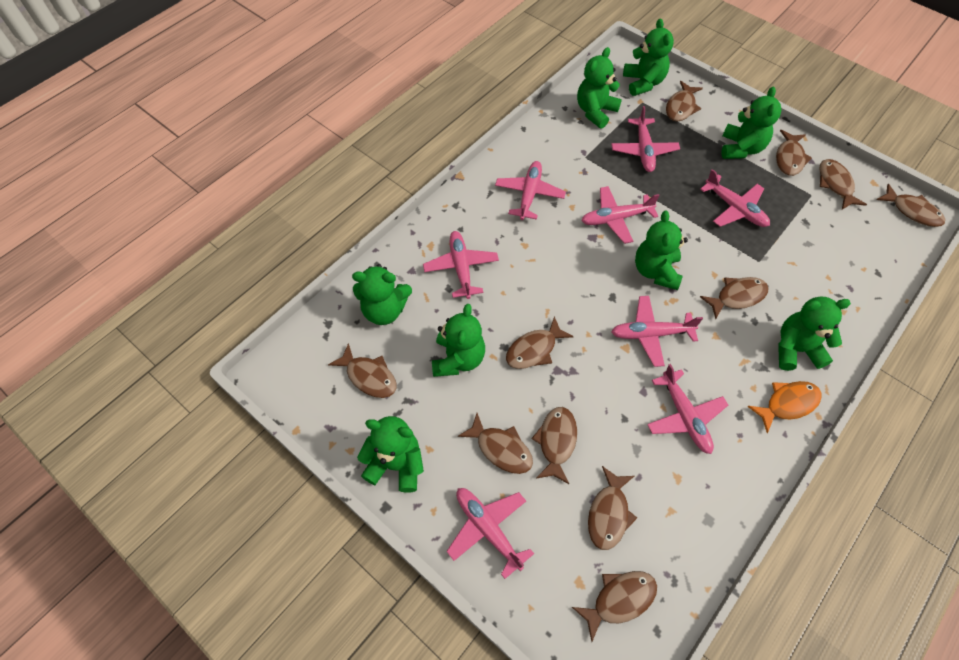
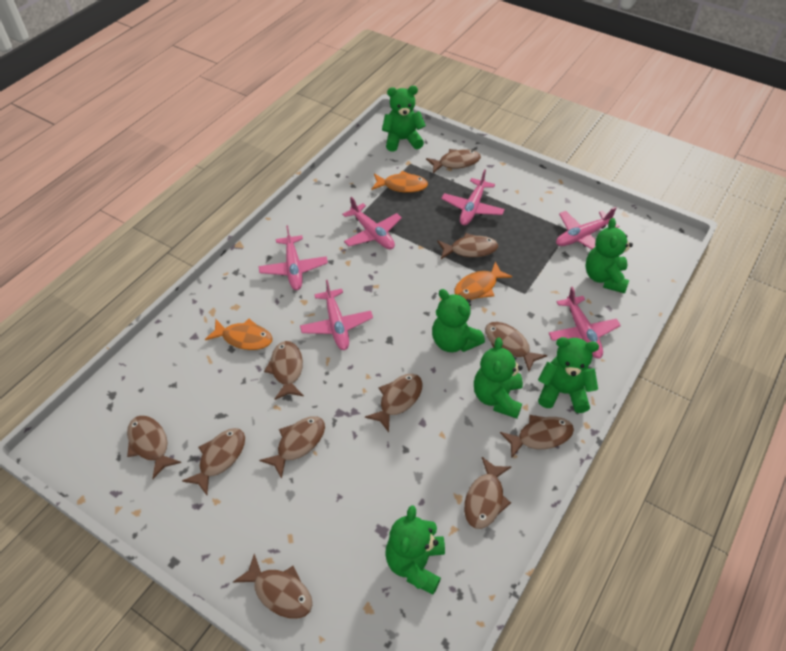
green teddy bear: [352,264,412,325] [357,416,424,493] [432,304,485,377] [577,47,622,129] [623,18,674,96] [635,211,688,290] [722,87,782,159] [778,297,851,371] = 8 -> [382,86,426,152] [385,505,445,595] [432,289,485,352] [474,338,523,418] [538,337,599,413] [585,218,633,293] = 6
orange fish: [747,381,821,433] = 1 -> [205,319,273,350] [372,171,428,193] [454,261,512,300] = 3
pink plane: [423,231,499,299] [447,488,534,579] [495,161,566,220] [581,186,660,244] [611,106,680,172] [611,296,703,367] [647,364,728,454] [700,169,770,227] = 8 -> [259,225,328,290] [300,280,373,350] [342,197,402,249] [441,169,505,225] [549,286,621,358] [556,207,619,249] = 6

